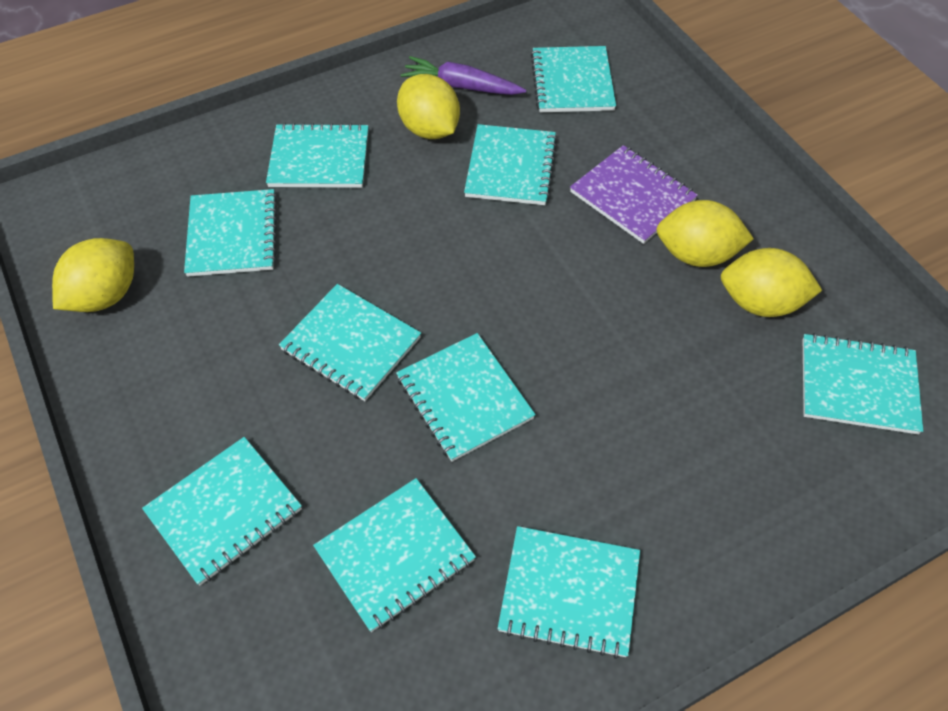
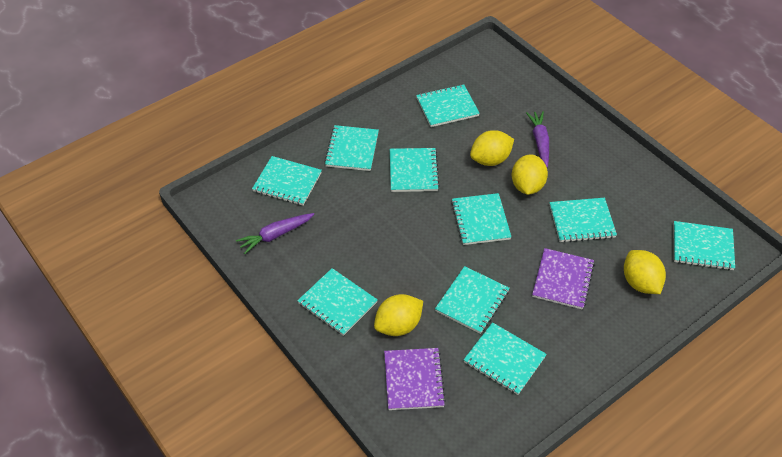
purple carrot: [401,56,526,95] = 1 -> [236,213,314,254] [526,111,549,168] = 2
purple notebook: [570,145,698,244] = 1 -> [384,348,446,410] [532,248,595,310] = 2

